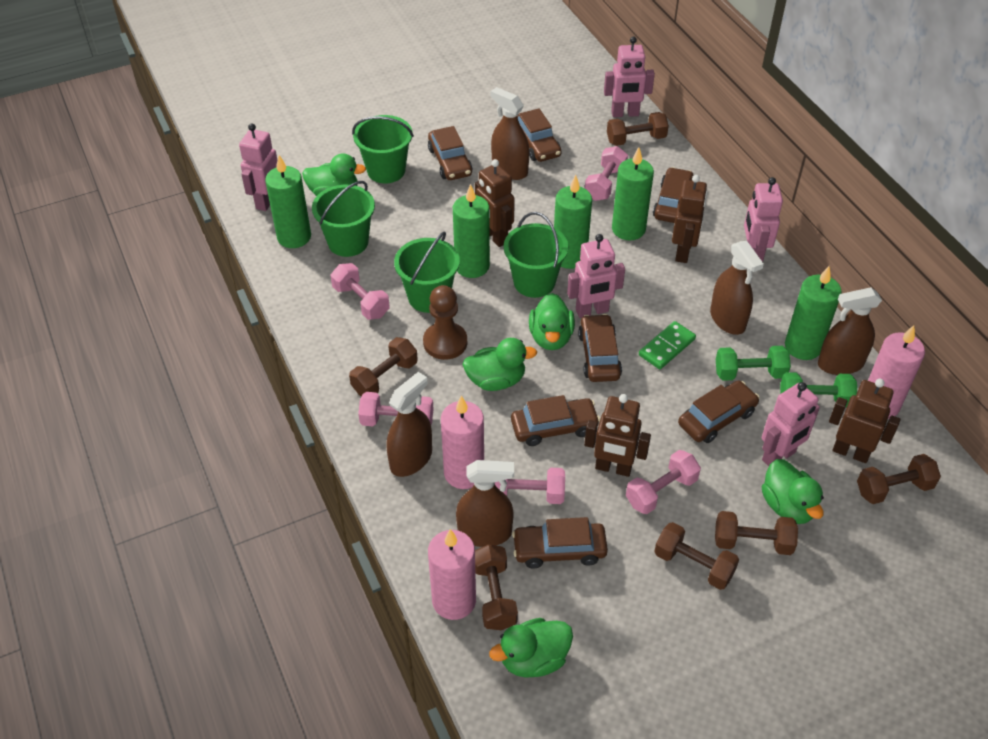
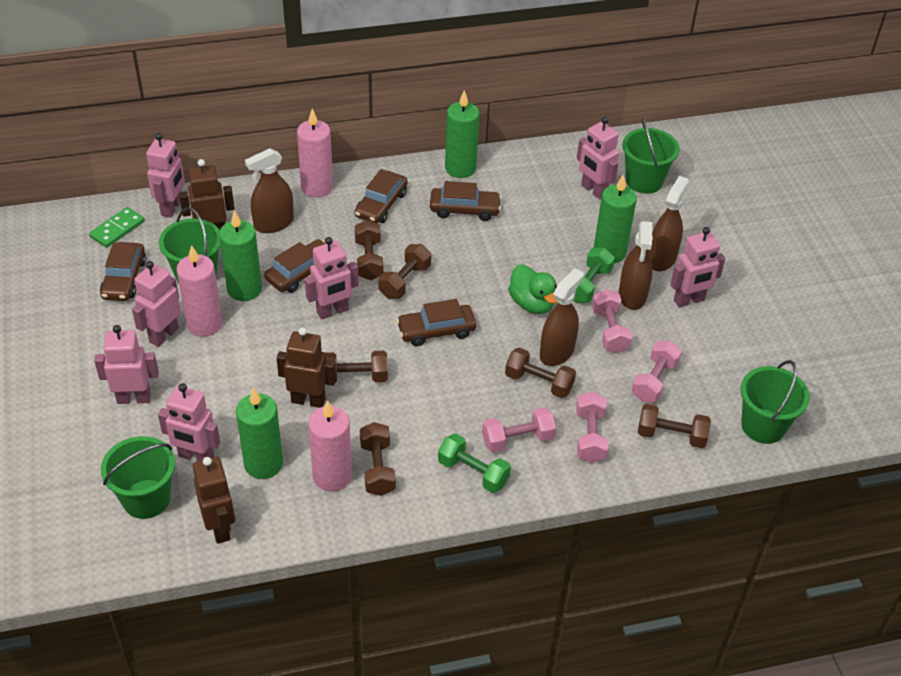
brown car: [428,126,473,180] [511,395,600,446] [512,517,608,568] [517,108,561,162] [578,314,622,382] [653,167,694,223] [678,381,760,443] = 7 -> [100,242,146,301] [264,239,325,293] [354,169,408,223] [396,299,476,346] [430,181,502,221] = 5
brown pawn: [423,285,467,360] = 1 -> none = 0
brown robot: [475,159,515,247] [584,394,651,477] [672,175,707,263] [829,379,900,463] = 4 -> [179,159,234,230] [193,457,235,544] [276,327,336,408] = 3
brown spray bottle: [387,372,432,477] [456,460,514,547] [490,87,529,180] [710,241,764,335] [818,288,882,375] = 5 -> [245,148,294,233] [540,269,584,366] [619,221,653,310] [649,176,689,271] = 4
green candle: [265,155,311,248] [453,184,490,278] [554,175,592,269] [612,147,654,240] [785,266,842,360] = 5 -> [219,210,262,301] [236,387,283,479] [445,90,480,178] [594,174,637,263] = 4
green duck: [302,153,366,196] [463,338,537,391] [489,618,573,678] [529,293,575,350] [762,459,824,524] = 5 -> [508,265,557,314] = 1
pink dumbbell: [331,263,390,320] [358,392,434,426] [495,468,565,504] [585,146,628,201] [626,450,701,514] = 5 -> [482,407,556,453] [576,392,608,463] [592,289,632,353] [632,341,682,402] = 4
pink robot: [239,124,277,211] [567,234,625,318] [604,36,655,117] [744,177,783,262] [762,382,820,466] = 5 -> [94,325,159,404] [132,261,181,347] [146,133,185,218] [158,383,220,462] [305,237,359,320] [577,117,619,199] [670,227,725,307] = 7

